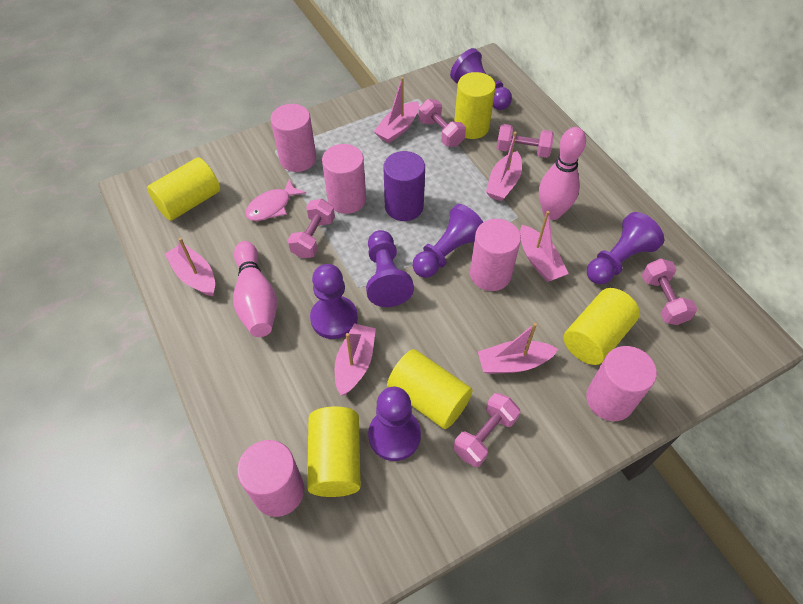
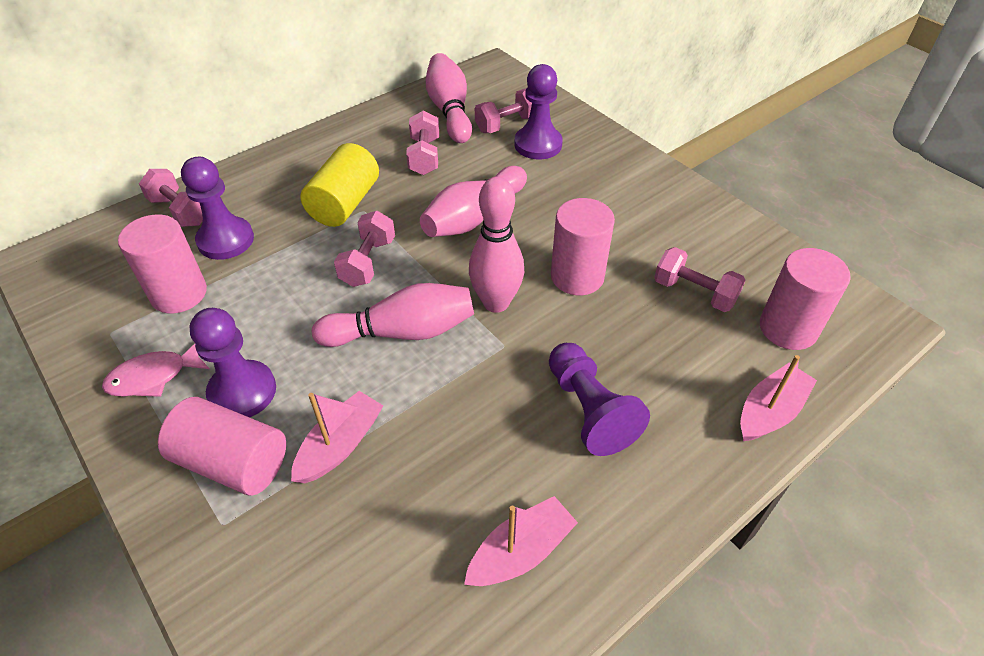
pink boat: [165,238,215,296] [334,323,376,396] [374,77,419,143] [478,323,558,374] [486,132,522,201] [520,211,569,282] = 6 -> [291,391,383,483] [464,496,578,586] [740,355,817,441] = 3
pink bowling pin: [233,241,277,337] [539,127,586,220] = 2 -> [312,283,474,347] [420,166,527,237] [426,53,472,143] [469,176,524,313] = 4
pink cylinder: [237,440,304,517] [271,104,316,172] [322,144,366,214] [470,219,521,291] [586,346,657,421] = 5 -> [118,214,207,314] [158,397,286,496] [551,198,615,295] [760,248,851,350] = 4
purple cylinder: [383,151,425,221] = 1 -> none = 0
purple pawn: [310,264,358,339] [366,230,414,307] [368,387,421,461] [412,204,483,278] [450,48,512,110] [587,212,664,284] = 6 -> [181,157,254,260] [189,308,276,417] [515,64,563,159] [549,343,650,456] = 4
yellow cylinder: [147,157,220,221] [307,406,361,497] [387,349,473,429] [454,72,496,139] [563,288,640,365] = 5 -> [300,143,379,227] = 1

